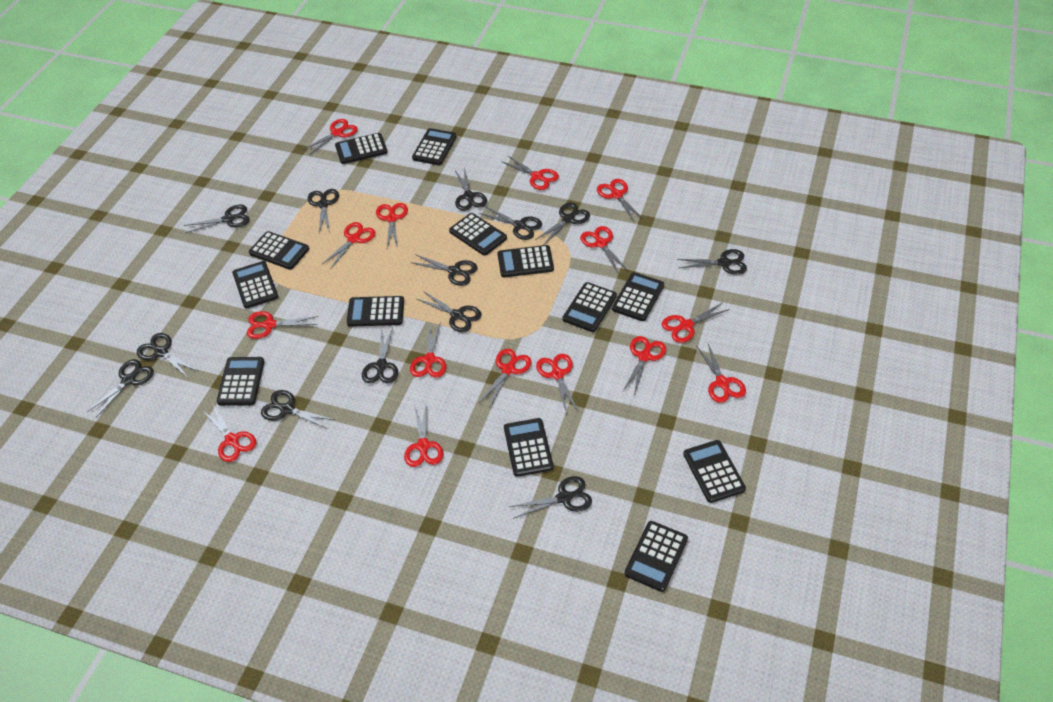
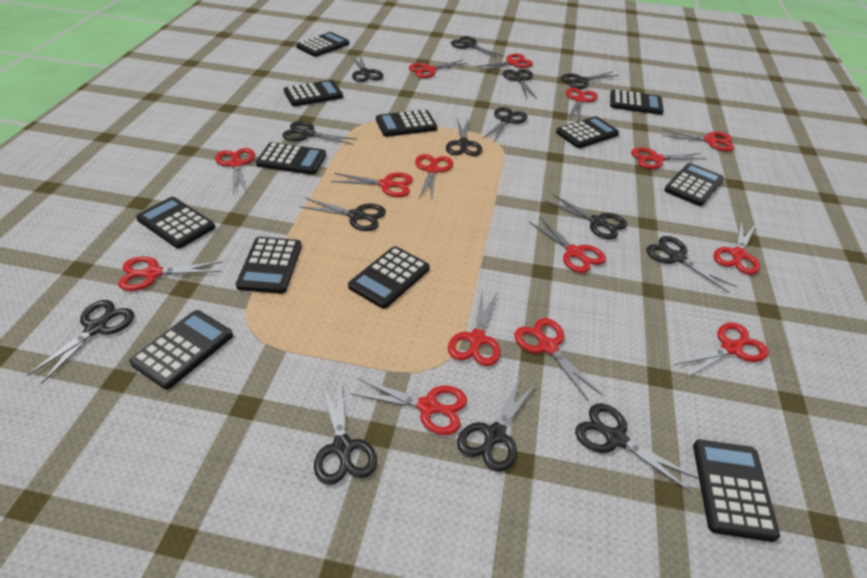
black calculator: [217,357,264,406] [232,261,278,308] [249,231,309,270] [335,133,388,164] [347,296,404,327] [412,128,456,165] [449,213,507,255] [498,245,554,277] [504,418,553,477] [563,282,617,332] [612,272,664,321] [624,521,688,592] [683,440,746,503] = 13 -> [129,310,233,389] [136,197,215,249] [236,237,302,294] [256,142,326,175] [284,80,343,106] [296,32,349,57] [348,246,430,309] [376,110,437,137] [556,116,619,148] [610,90,664,115] [664,163,724,206] [693,439,780,542] = 12
black scissors: [87,359,154,418] [137,333,197,378] [183,205,250,233] [261,390,334,429] [308,189,339,233] [362,327,398,383] [410,254,478,286] [417,291,482,332] [455,167,487,211] [479,206,542,240] [509,476,592,519] [535,203,590,245] [677,249,747,275] = 13 -> [26,300,134,384] [282,121,358,145] [299,198,386,231] [314,379,377,485] [350,53,384,82] [446,119,482,156] [451,36,503,59] [457,375,537,472] [483,107,528,143] [503,69,537,99] [545,194,627,239] [561,72,619,89] [575,403,698,493] [646,236,737,293] = 14

